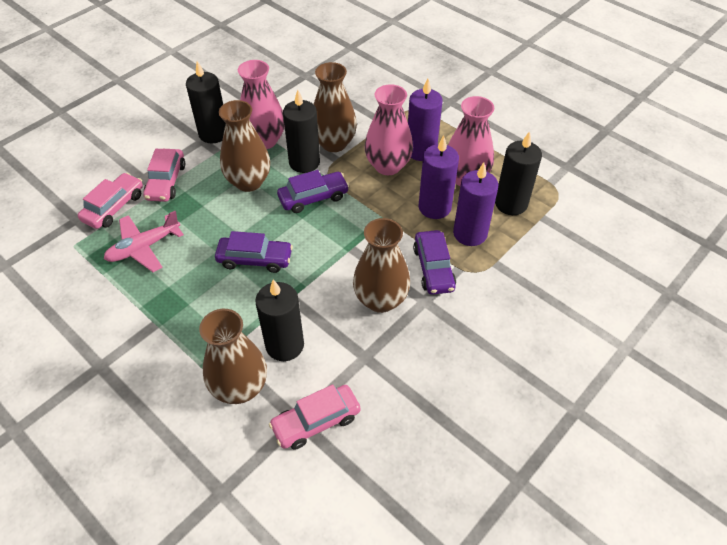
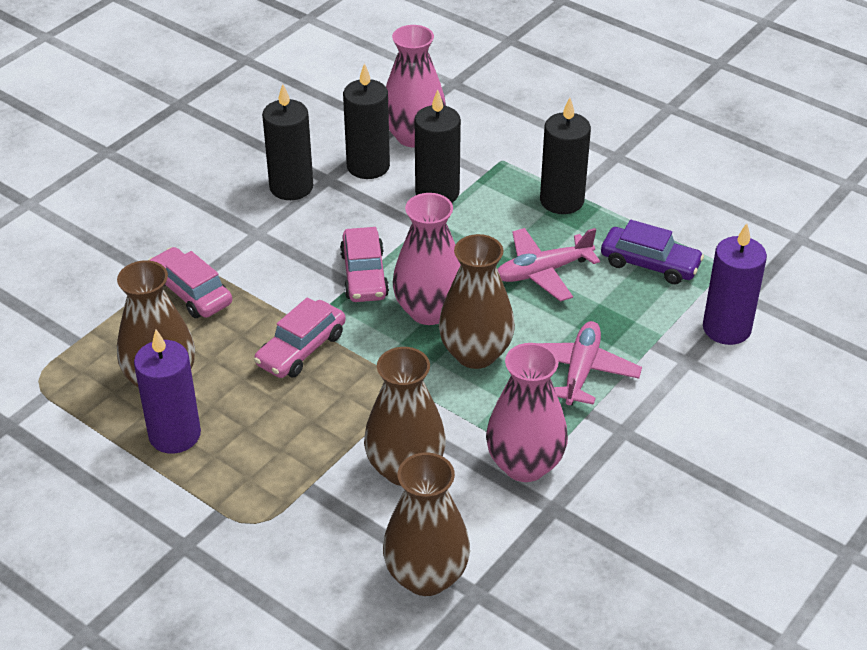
pink plane: [104,211,184,272] = 1 -> [498,228,600,301] [538,321,642,405] = 2
purple candle: [408,78,443,161] [418,135,459,219] [453,162,498,246] = 3 -> [134,330,201,454] [703,223,767,345] = 2
purple car: [215,231,293,273] [277,170,349,213] [413,230,456,295] = 3 -> [601,220,704,284] = 1

